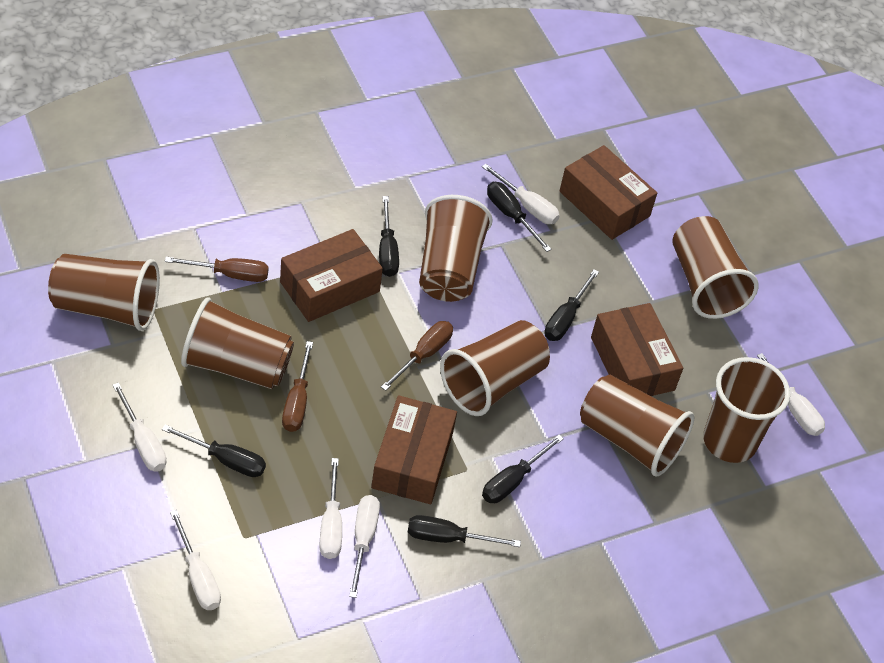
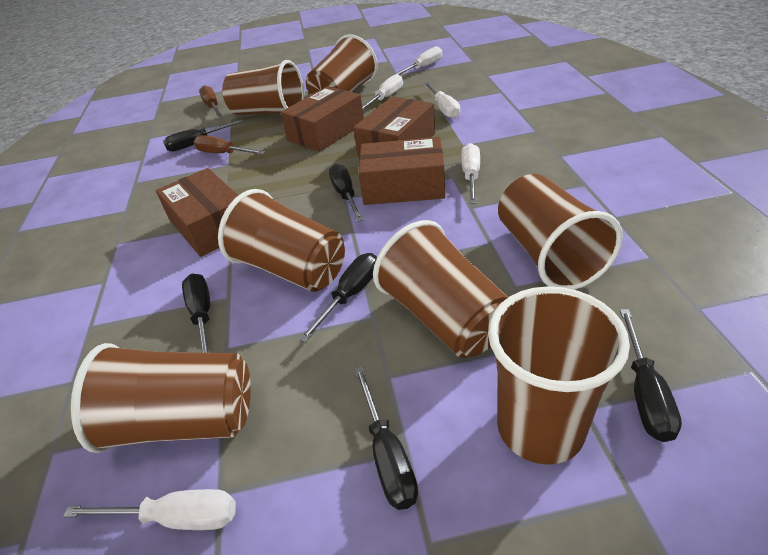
brown screwdriver: [165,257,269,282] [282,341,313,432] [381,321,453,391] = 3 -> [193,135,265,155] [199,86,222,117] = 2
white screwdriver: [112,383,167,472] [170,510,221,610] [320,458,342,559] [349,495,380,598] [482,164,560,224] [757,353,825,436] = 6 -> [63,489,236,530] [362,74,403,110] [392,46,442,76] [424,82,460,119] [461,143,480,204] = 5

